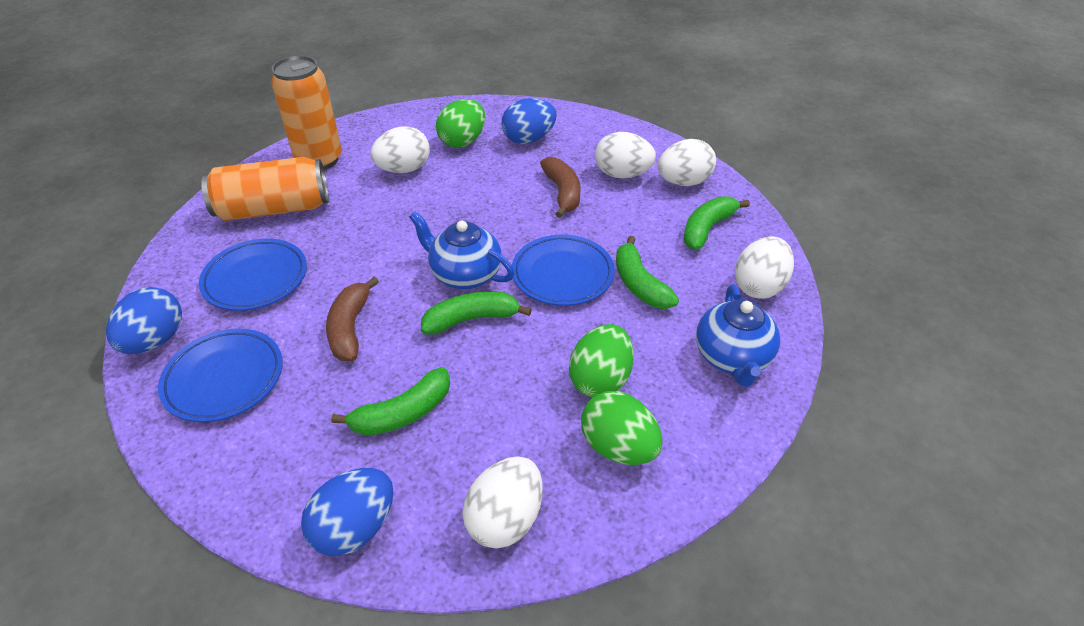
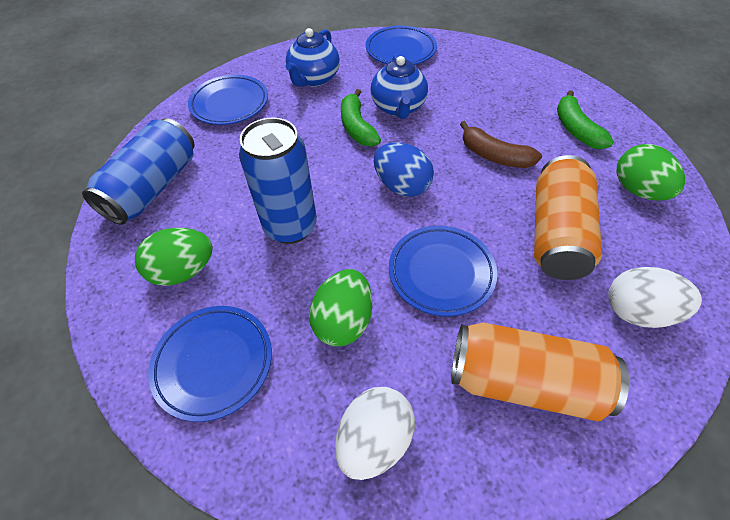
blue can: none = 0 -> [82,118,195,225] [239,117,317,244] = 2
blue egg: [106,287,182,354] [301,468,393,556] [502,98,557,144] = 3 -> [374,143,434,197] = 1
blue plate: [158,328,283,422] [199,239,307,311] [512,235,615,306] = 3 -> [148,306,272,422] [188,75,268,125] [366,25,437,65] [389,225,497,317] = 4
brown banana: [326,277,379,361] [540,157,581,218] = 2 -> [460,121,542,168] = 1
green banana: [331,367,450,436] [421,291,532,334] [616,236,679,309] [683,196,750,250] = 4 -> [341,89,381,147] [557,90,614,149] = 2
white egg: [370,126,430,173] [462,457,543,548] [595,132,656,179] [658,139,716,186] [735,236,794,299] = 5 -> [335,387,415,480] [608,267,702,328] = 2

